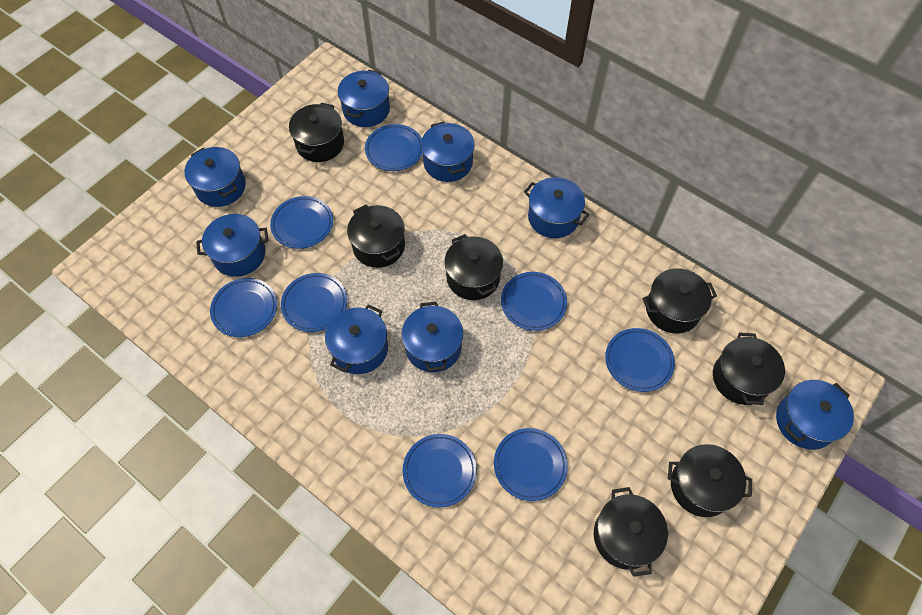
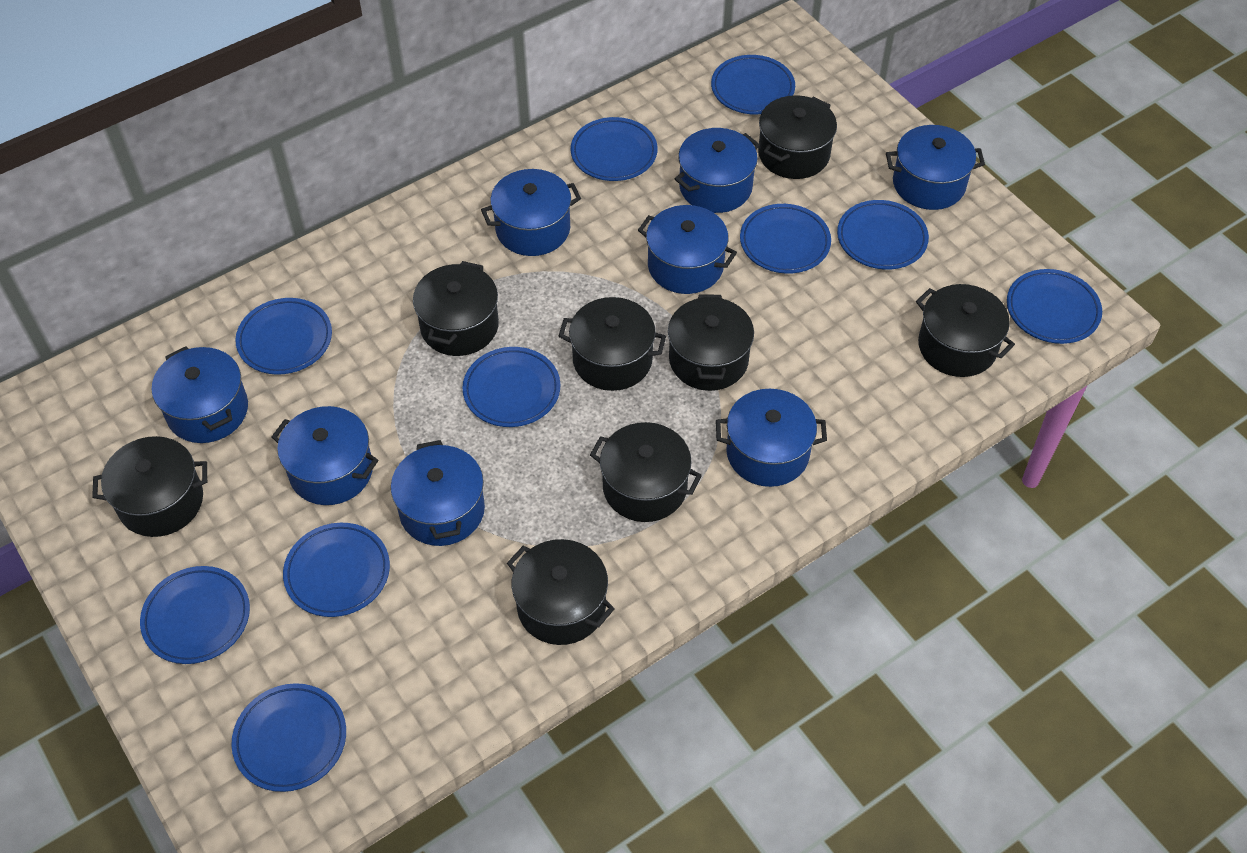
black pot: [289,103,344,162] [347,204,405,268] [444,234,503,300] [594,487,668,577] [643,268,717,334] [668,444,752,517] [713,332,785,405] = 7 -> [92,436,207,537] [413,261,499,356] [507,539,614,645] [559,297,666,391] [590,422,702,522] [668,294,754,391] [758,95,837,179] [916,284,1015,377] = 8
blue plate: [210,278,277,337] [270,196,333,249] [281,273,347,332] [365,124,423,171] [403,434,477,508] [494,428,568,501] [501,272,567,331] [605,328,675,392] = 8 -> [140,566,250,664] [231,683,346,792] [235,298,332,375] [283,523,390,617] [462,347,560,427] [571,117,657,181] [711,55,795,114] [740,204,831,274] [837,200,929,269] [1007,269,1102,344] = 10

